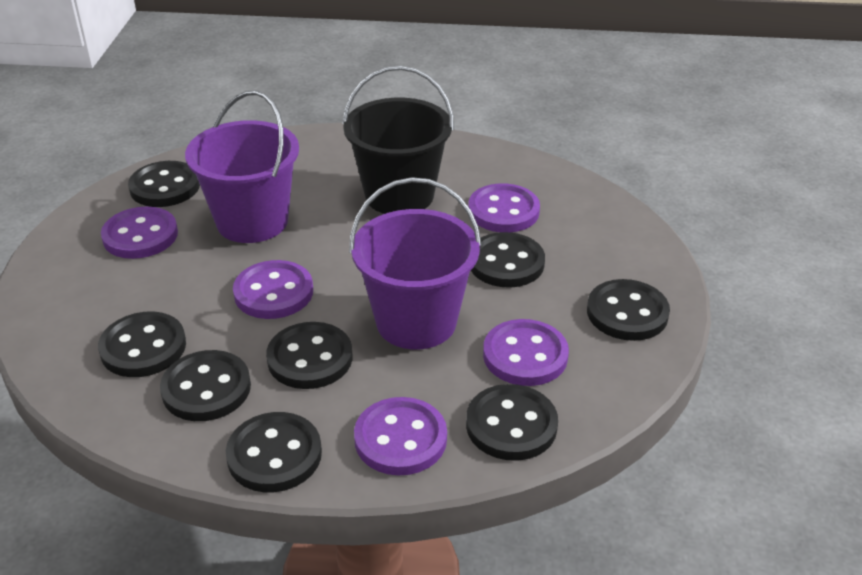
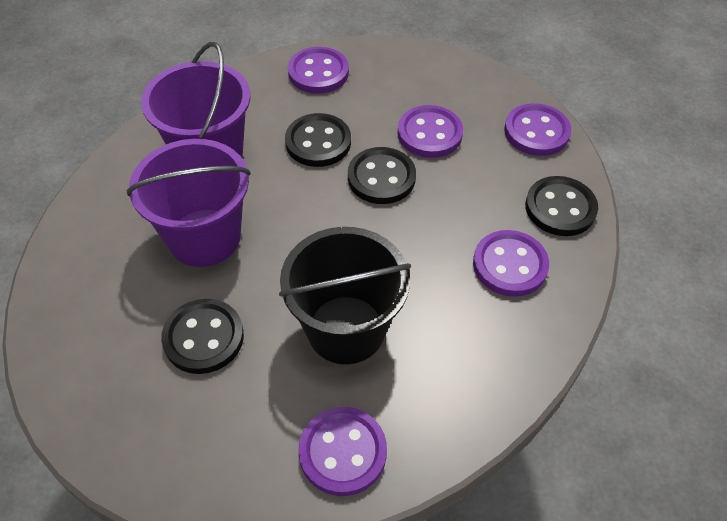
black button: [98,312,186,377] [128,161,200,207] [160,350,251,421] [226,412,322,492] [266,322,353,389] [466,384,558,461] [471,232,545,288] [587,279,670,341] = 8 -> [161,299,244,374] [285,113,351,167] [348,147,416,204] [525,176,598,236] = 4

